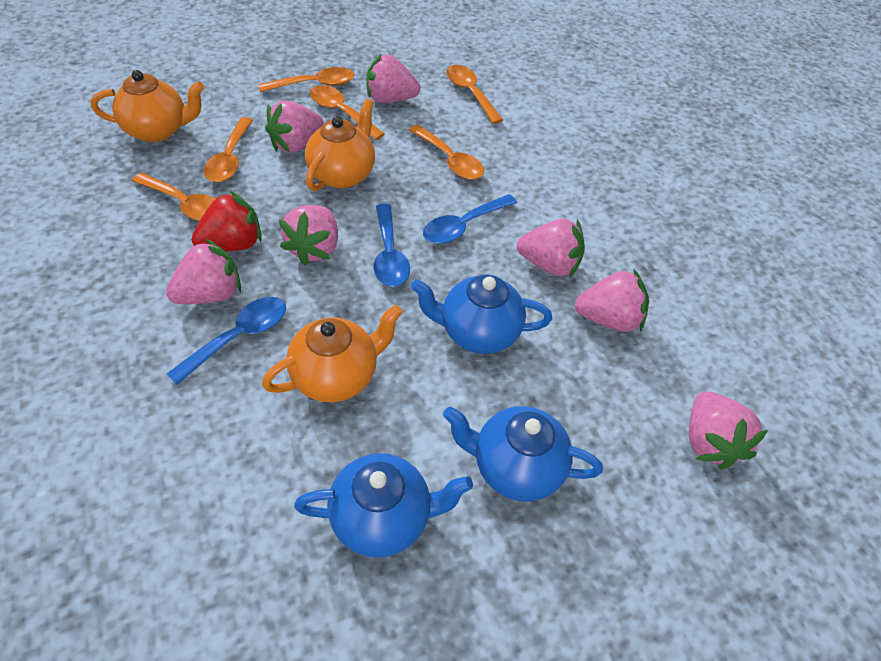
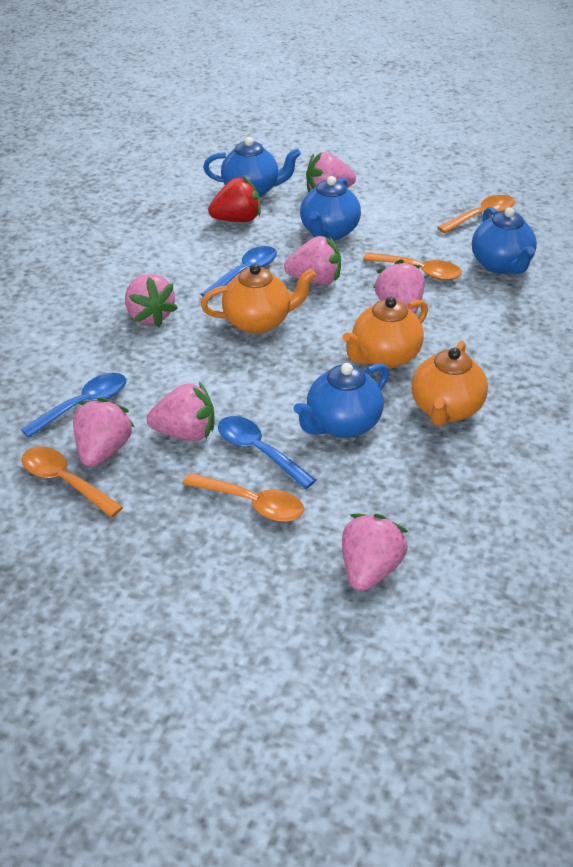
blue teapot: [294,453,473,558] [411,275,552,354] [443,406,603,502] = 3 -> [203,137,301,197] [294,363,389,438] [300,176,361,241] [472,207,537,274] = 4
orange spoon: [132,173,215,221] [204,117,253,182] [258,67,354,92] [310,85,385,140] [409,125,484,180] [446,65,503,124] = 6 -> [22,447,123,518] [183,473,304,522] [363,252,462,280] [437,195,515,233] = 4

